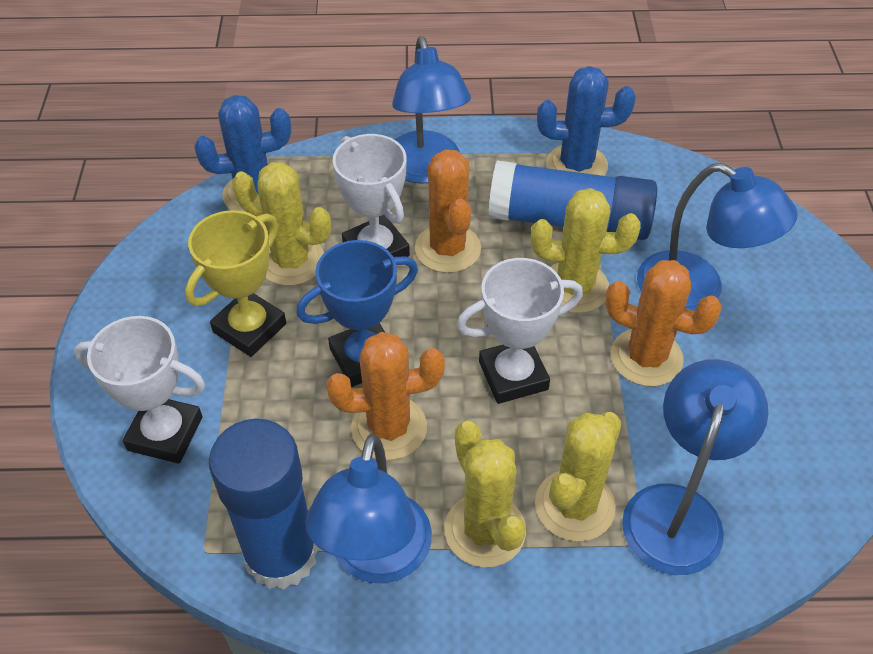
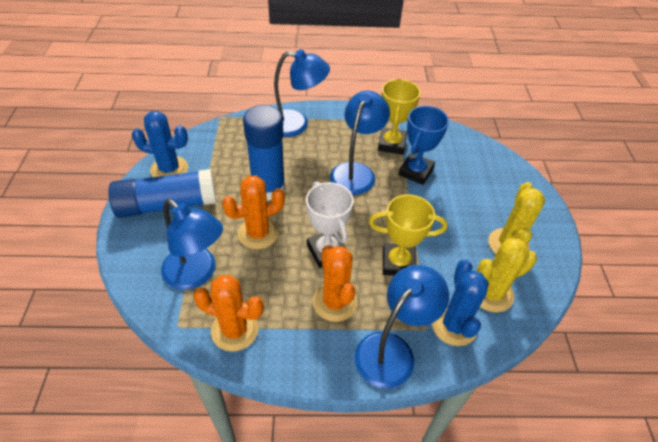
white trophy: [74,316,205,464] [333,134,410,257] [457,258,583,404] = 3 -> [306,182,354,268] = 1
yellow cactus: [232,162,331,286] [444,421,526,567] [530,188,641,313] [535,412,622,542] = 4 -> [477,238,537,312] [488,182,545,254] = 2
yellow trophy: [185,210,286,357] = 1 -> [369,195,447,276] [378,79,421,155] = 2

